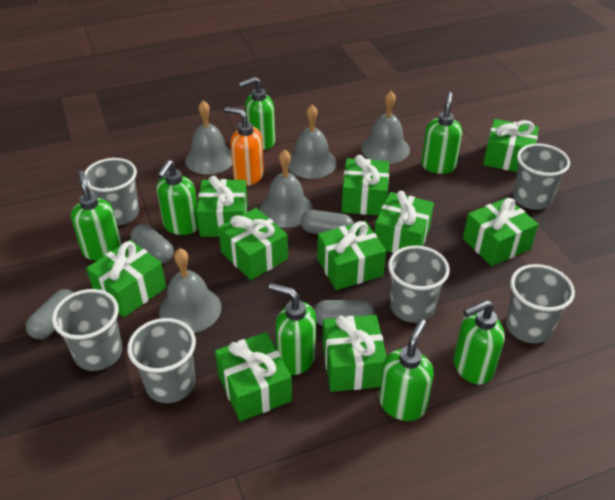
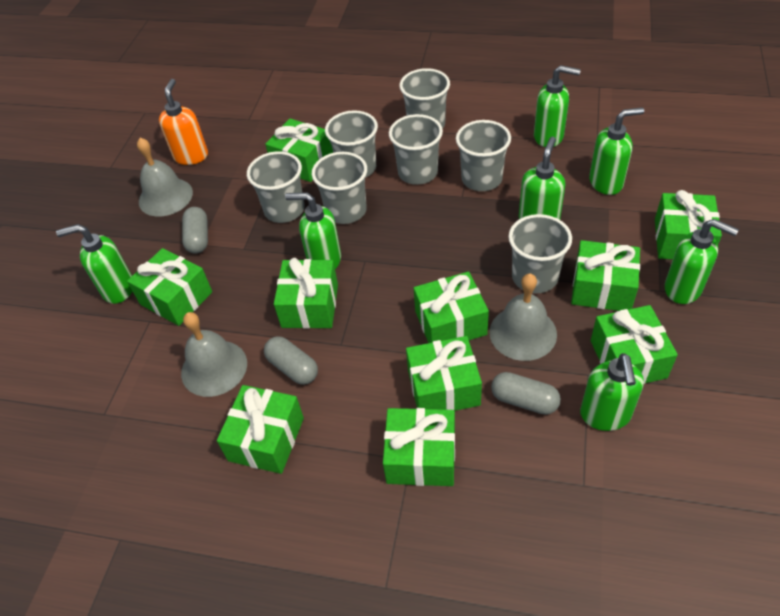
grey bell: [159,248,222,333] [185,101,232,174] [259,149,313,228] [288,105,337,179] [361,91,410,164] = 5 -> [137,138,193,216] [181,312,247,397] [489,273,557,361] = 3
grey capsule: [26,289,74,339] [130,224,174,264] [300,210,354,234] [314,300,375,326] = 4 -> [182,207,208,254] [264,336,318,385] [491,372,561,415] = 3
grey cup: [52,289,123,371] [84,158,139,225] [127,318,196,403] [388,245,450,323] [506,264,575,344] [513,143,570,210] = 6 -> [247,151,304,223] [312,152,367,224] [325,110,378,178] [389,114,443,185] [399,68,450,129] [456,120,511,191] [508,214,572,293] = 7

